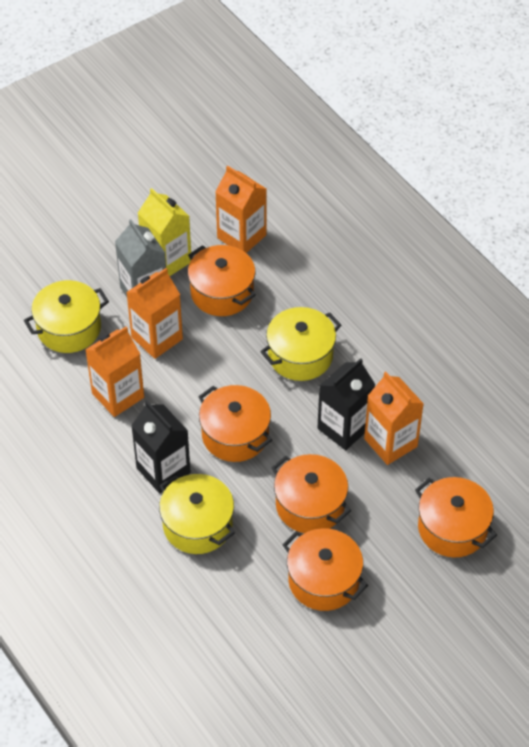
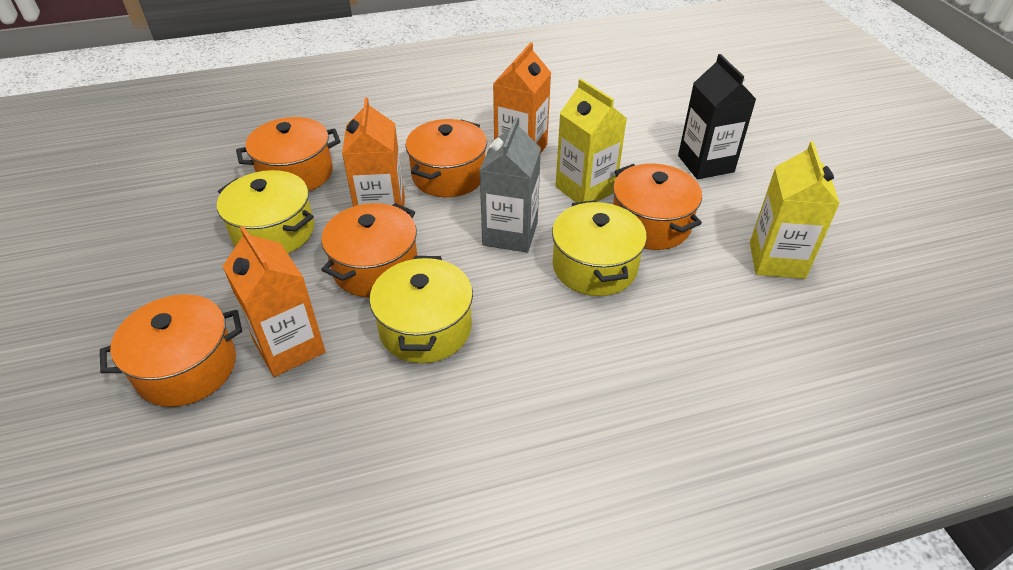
black carton: [131,400,191,493] [318,358,375,450] = 2 -> [678,54,756,179] = 1
orange carton: [85,327,144,417] [126,268,183,359] [215,165,266,253] [364,372,424,465] = 4 -> [223,226,326,377] [342,97,405,207] [493,42,551,153] = 3
yellow carton: [138,188,191,276] = 1 -> [556,79,627,202] [750,141,840,279] = 2

